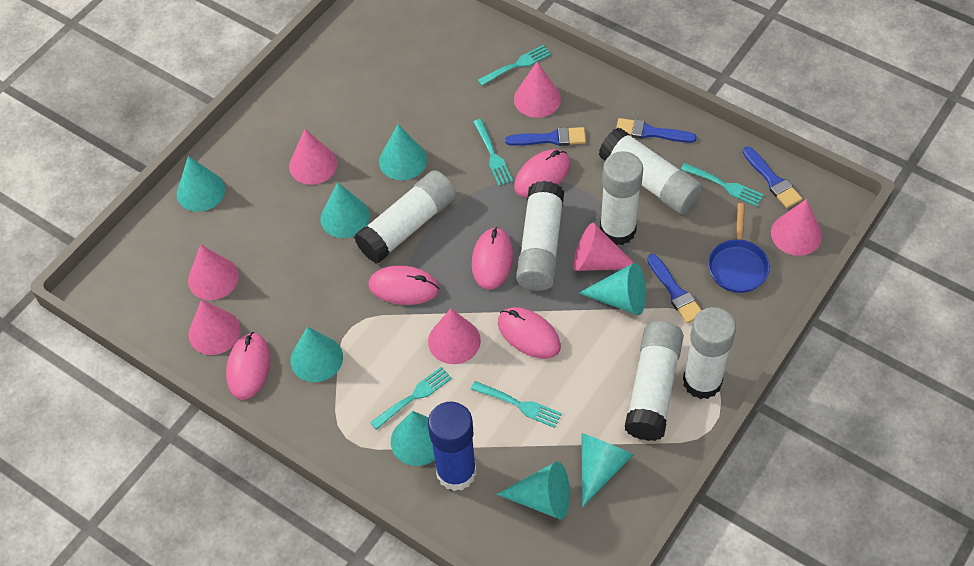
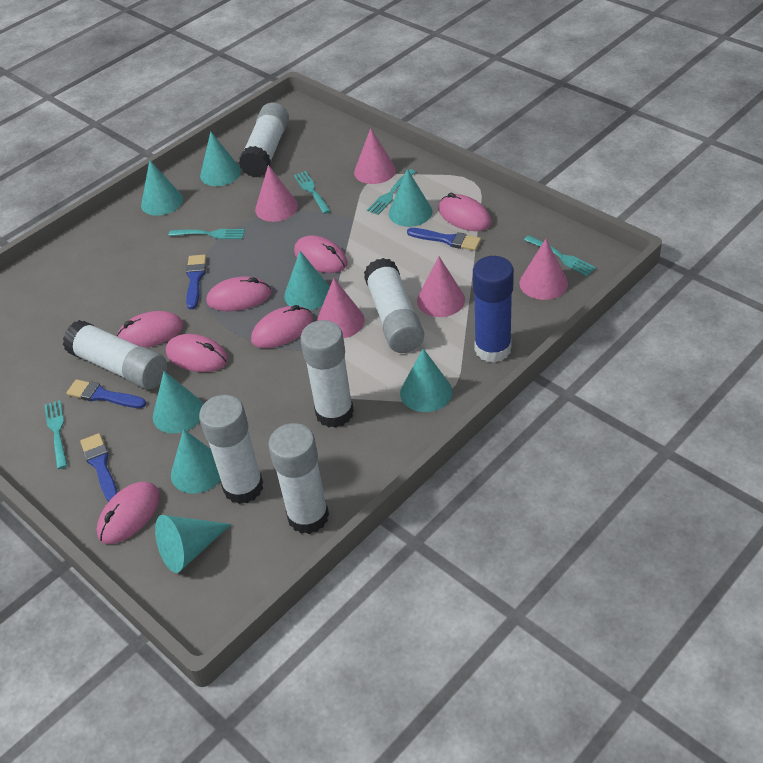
blue pan: [708,203,770,293] = 1 -> none = 0
pink cone: [188,245,239,300] [189,299,241,355] [289,129,337,185] [428,309,481,364] [514,61,561,118] [573,223,634,271] [771,199,822,256] = 7 -> [255,165,298,222] [317,278,365,338] [354,128,396,184] [417,256,465,317] [520,239,568,300] = 5
pink mouse: [226,332,271,400] [369,265,439,305] [472,227,513,290] [498,307,561,359] [514,149,570,197] = 5 -> [96,482,160,544] [117,311,183,348] [166,334,228,372] [206,276,272,311] [251,305,313,348] [294,235,348,273] [438,193,491,231] = 7

